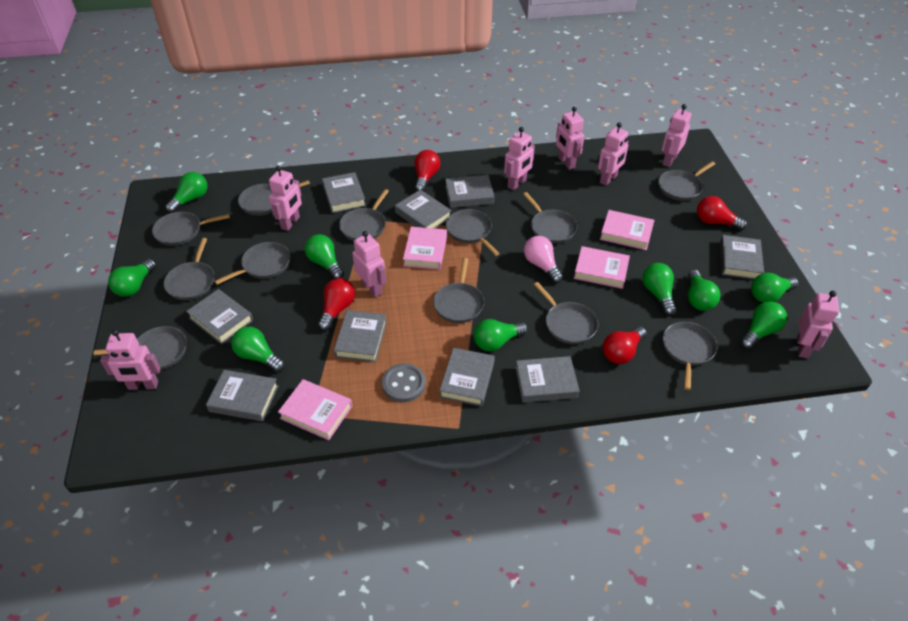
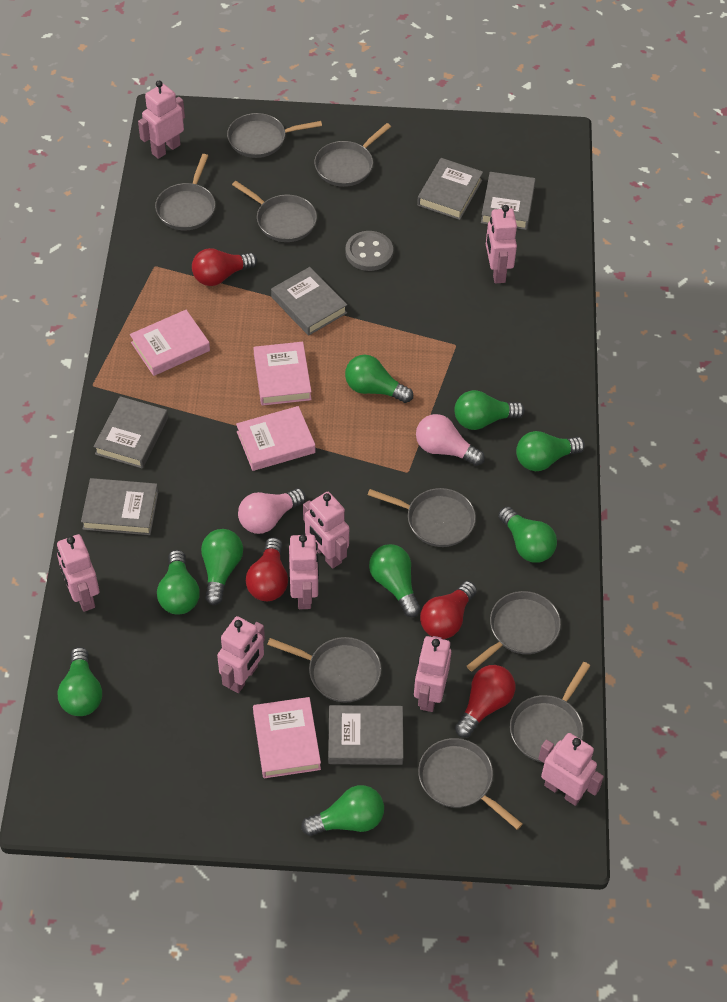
grey book: [186,289,253,344] [206,370,279,421] [322,172,366,213] [334,310,387,362] [395,190,452,229] [439,348,495,406] [445,175,494,208] [516,356,580,403] [720,235,764,279] = 9 -> [81,478,158,535] [93,396,168,468] [271,267,347,336] [328,705,403,765] [417,158,483,220] [481,172,536,230] = 6
grey pan: [93,326,187,370] [152,212,230,246] [163,238,215,300] [214,242,290,285] [238,180,310,216] [339,189,389,241] [433,258,484,323] [446,209,500,256] [523,192,578,244] [534,282,598,344] [658,161,715,201] [663,322,718,390] = 12 -> [155,154,216,230] [227,113,322,158] [232,181,317,242] [267,637,381,702] [314,123,391,187] [368,488,476,547] [418,738,523,830] [467,591,561,671] [510,662,590,762] = 9
pink light bulb: [524,236,563,283] = 1 -> [238,488,306,534] [416,414,485,466] = 2

